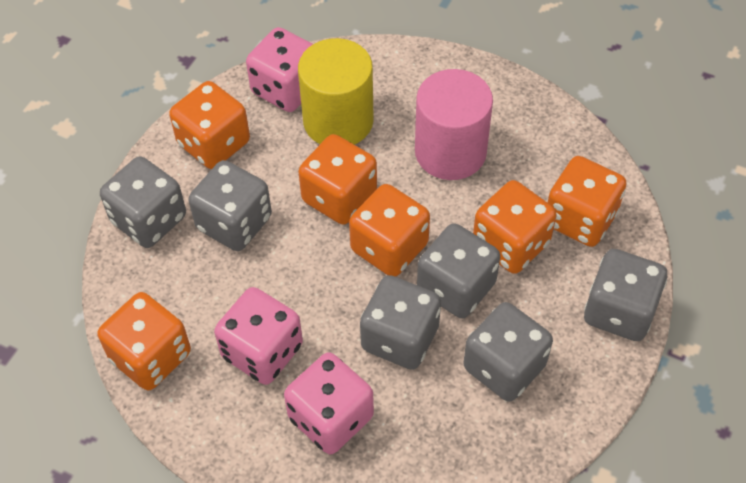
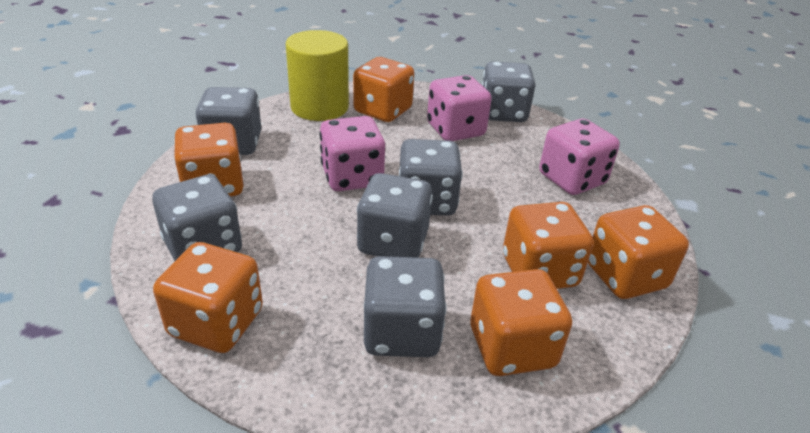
pink cylinder: [415,69,493,180] = 1 -> none = 0

